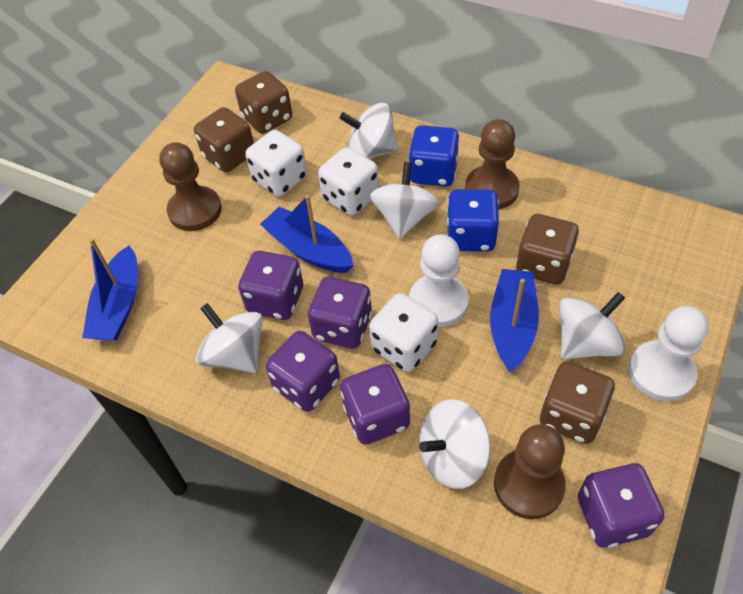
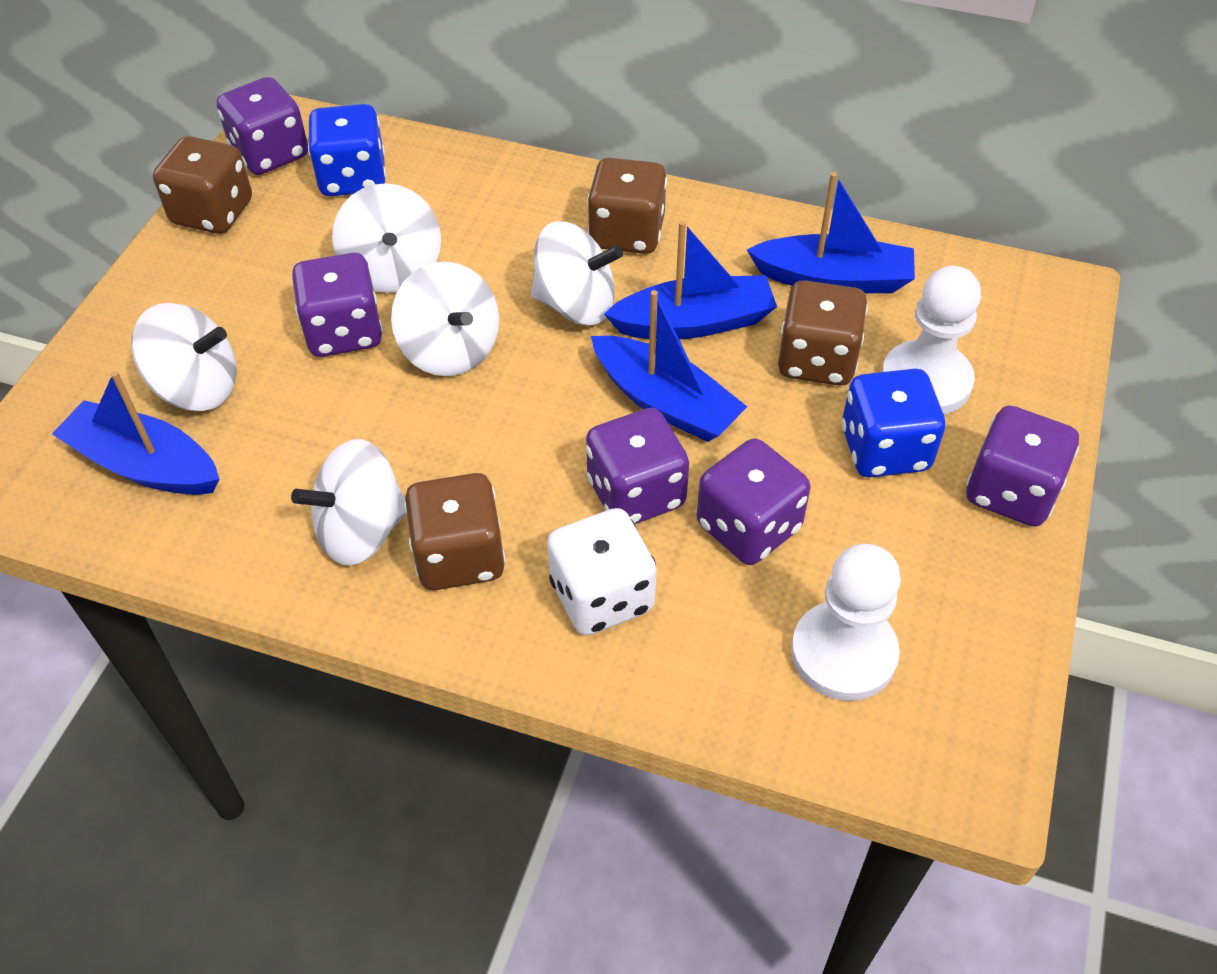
blue boat: [82,238,138,340] [260,195,354,273] [490,269,539,372] = 3 -> [52,371,219,495] [591,290,747,442] [604,221,777,339] [747,172,915,293] = 4
brown pawn: [159,142,222,231] [465,119,520,209] [494,424,566,519] = 3 -> none = 0
white dice: [246,130,307,197] [318,147,379,216] [369,293,438,372] = 3 -> [547,508,656,635] = 1

